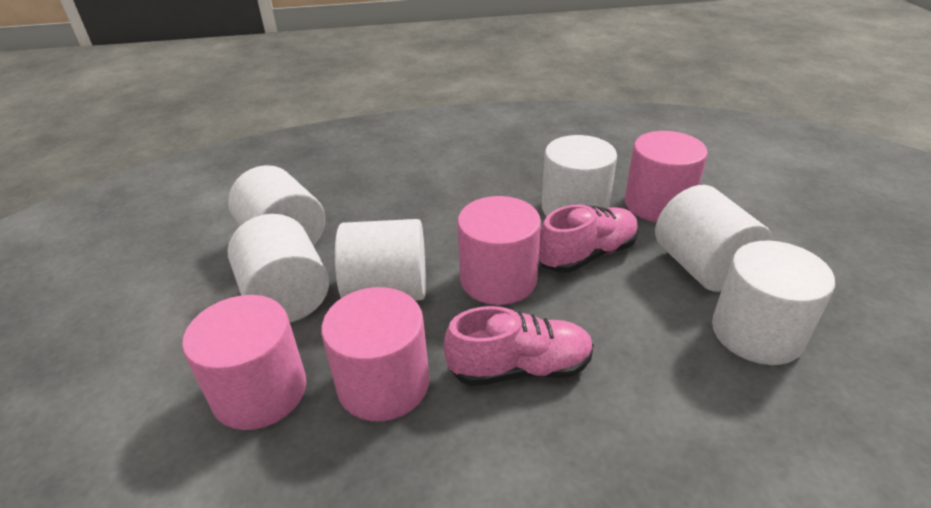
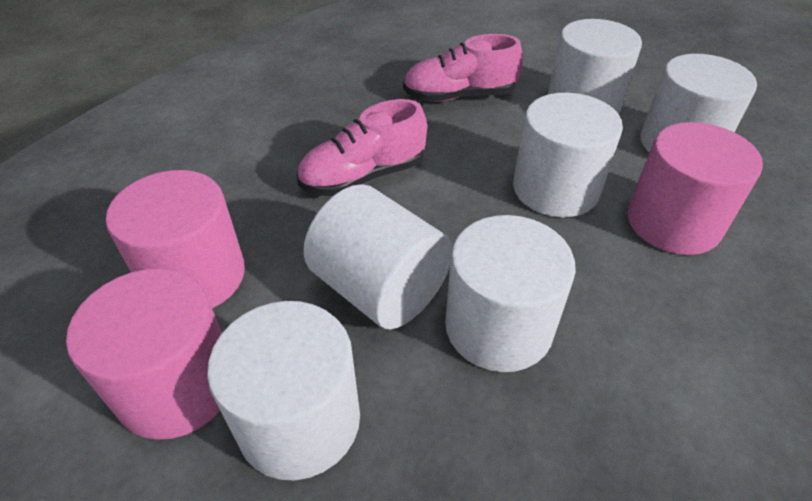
pink cylinder: [182,295,307,430] [321,287,430,422] [458,196,541,305] [625,131,708,222] = 4 -> [66,268,222,440] [106,170,245,309] [627,122,763,255] = 3

